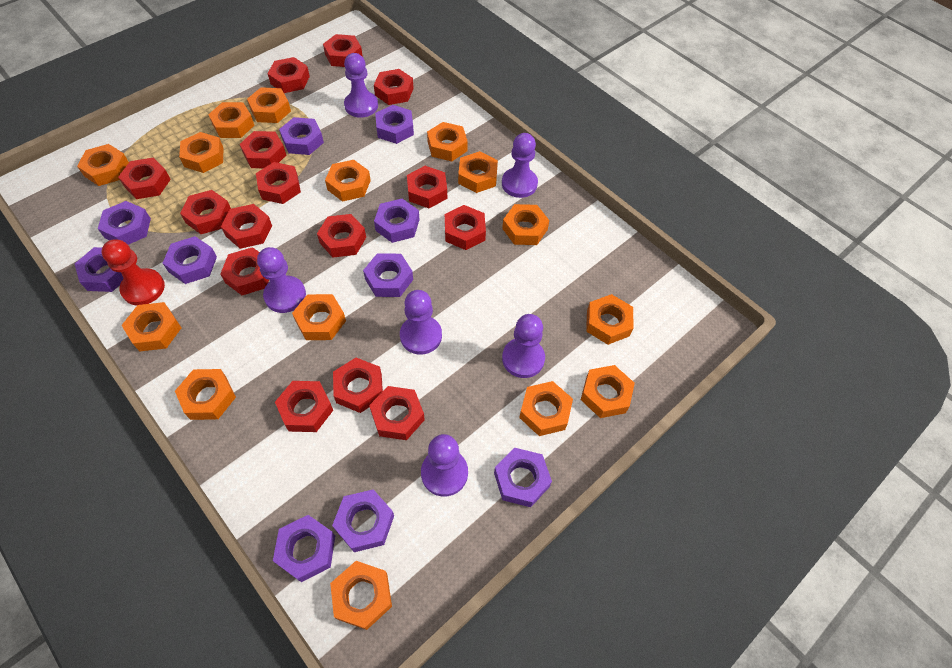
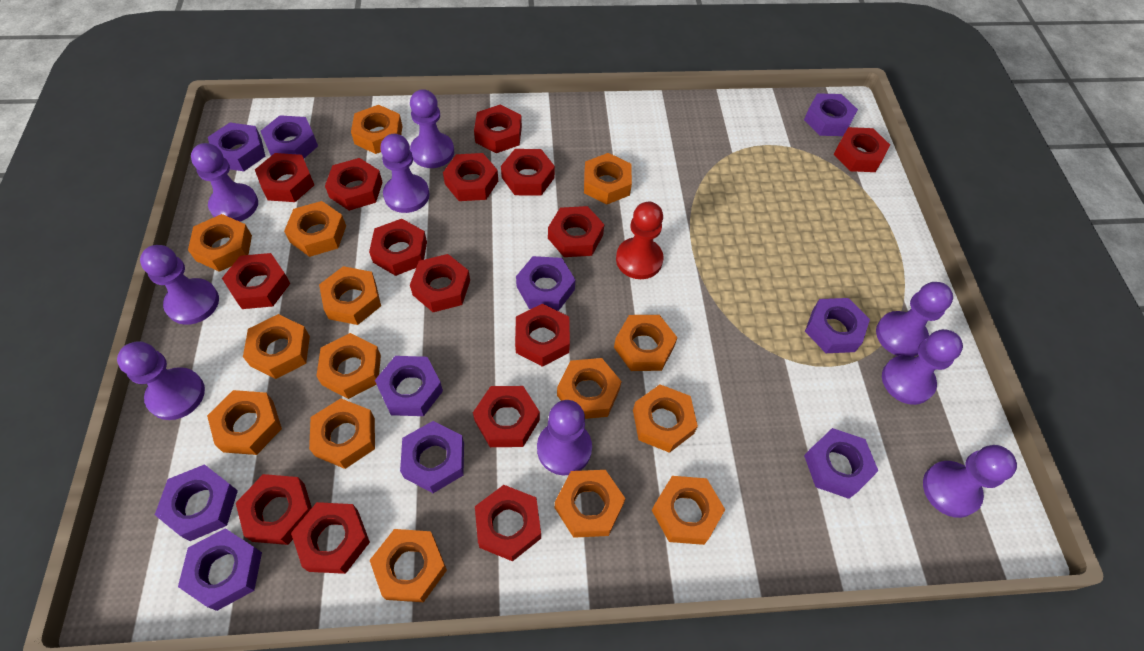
purple pawn: [257,247,306,313] [344,53,378,118] [400,290,442,355] [421,434,468,497] [502,133,538,198] [502,314,545,378] = 6 -> [117,341,205,420] [140,245,219,325] [191,143,258,222] [380,134,430,213] [410,89,454,168] [537,400,592,475] [876,282,953,357] [882,329,963,405] [923,445,1017,518] = 9

